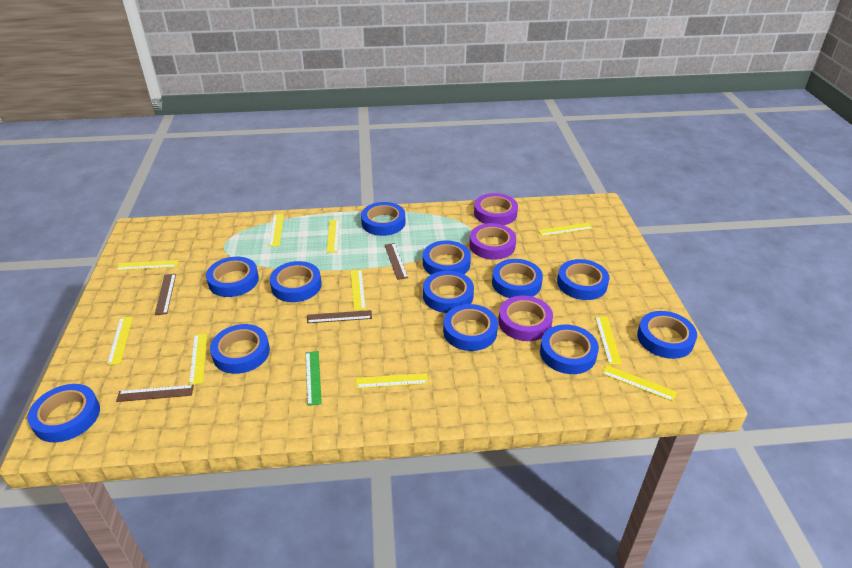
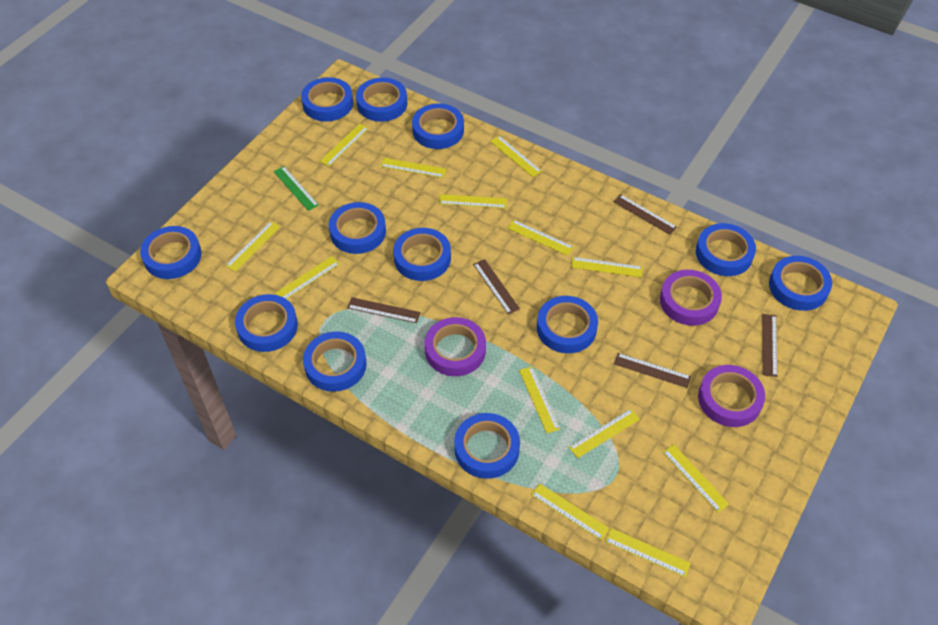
brown ruler: [116,385,194,402] [155,274,176,315] [307,310,372,323] [385,243,408,280] = 4 -> [347,297,421,323] [473,259,520,315] [614,195,677,235] [614,353,691,388] [762,314,777,377] = 5
yellow ruler: [107,316,133,365] [116,260,179,270] [189,333,207,385] [269,214,284,247] [327,220,340,253] [351,270,366,311] [356,373,428,388] [538,223,593,236] [595,317,622,365] [602,365,677,401] = 10 -> [226,221,281,272] [275,256,340,299] [320,123,369,166] [380,158,446,178] [439,194,507,208] [490,136,542,177] [507,220,574,256] [519,366,560,433] [531,483,609,540] [569,409,640,458] [571,257,643,277] [605,528,691,577] [663,444,729,512] = 13

